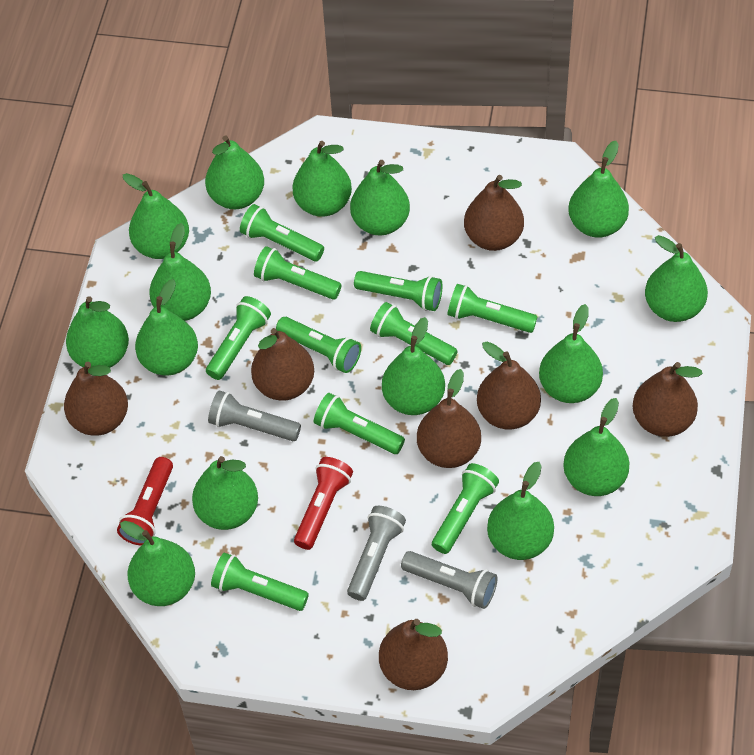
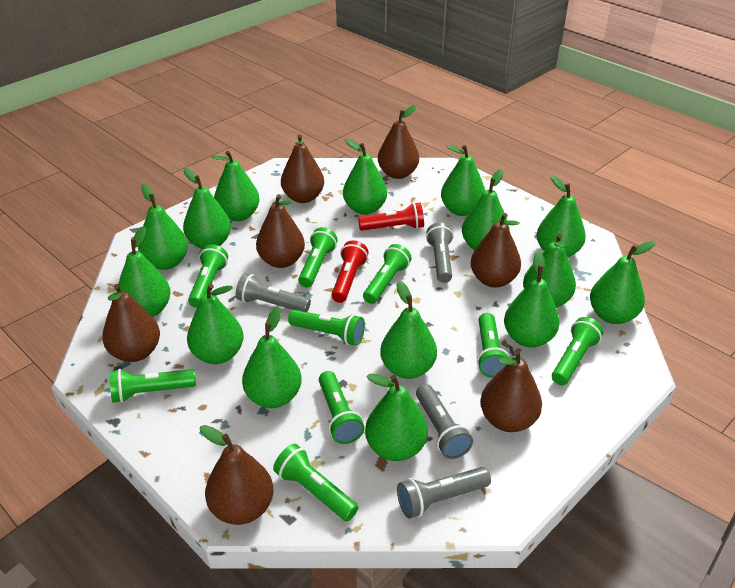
green flashlight: [206,296,271,380] [211,552,309,611] [240,204,324,262] [254,246,342,300] [276,317,361,373] [314,393,405,454] [354,271,442,311] [370,302,458,365] [432,463,499,554] [447,284,538,333] = 10 -> [110,369,196,403] [188,244,228,308] [273,444,358,521] [288,310,365,346] [298,227,338,288] [319,371,364,444] [363,244,412,304] [477,313,509,378] [552,317,604,385] = 9
grey flashlight: [208,390,301,441] [347,506,406,601] [401,551,497,609] = 3 -> [236,273,311,312] [397,467,491,519] [416,384,473,459] [426,222,454,283] = 4

